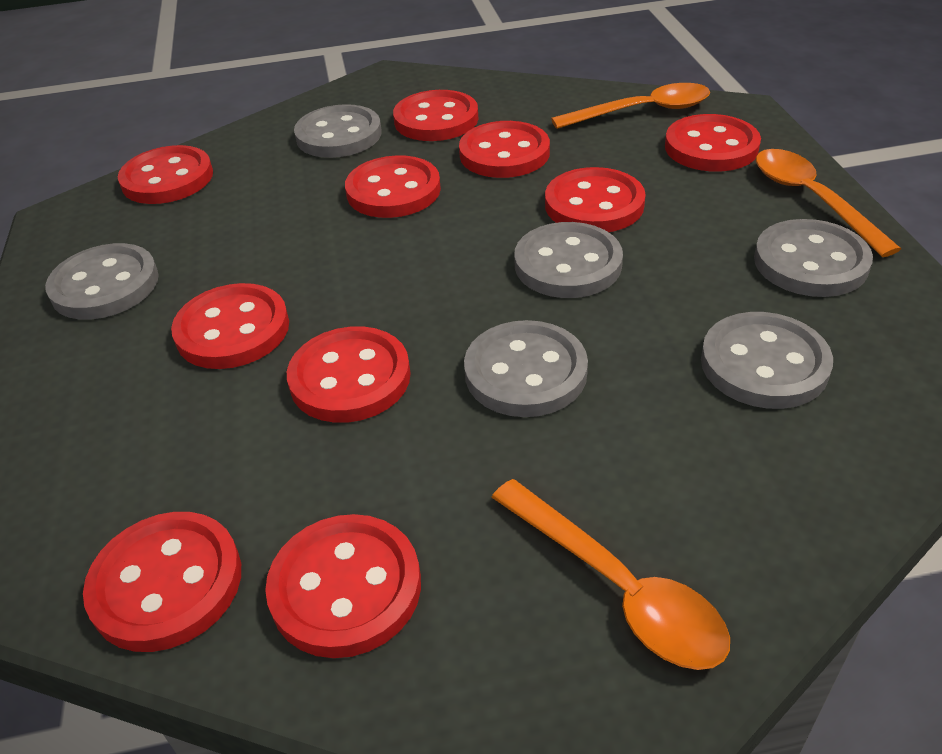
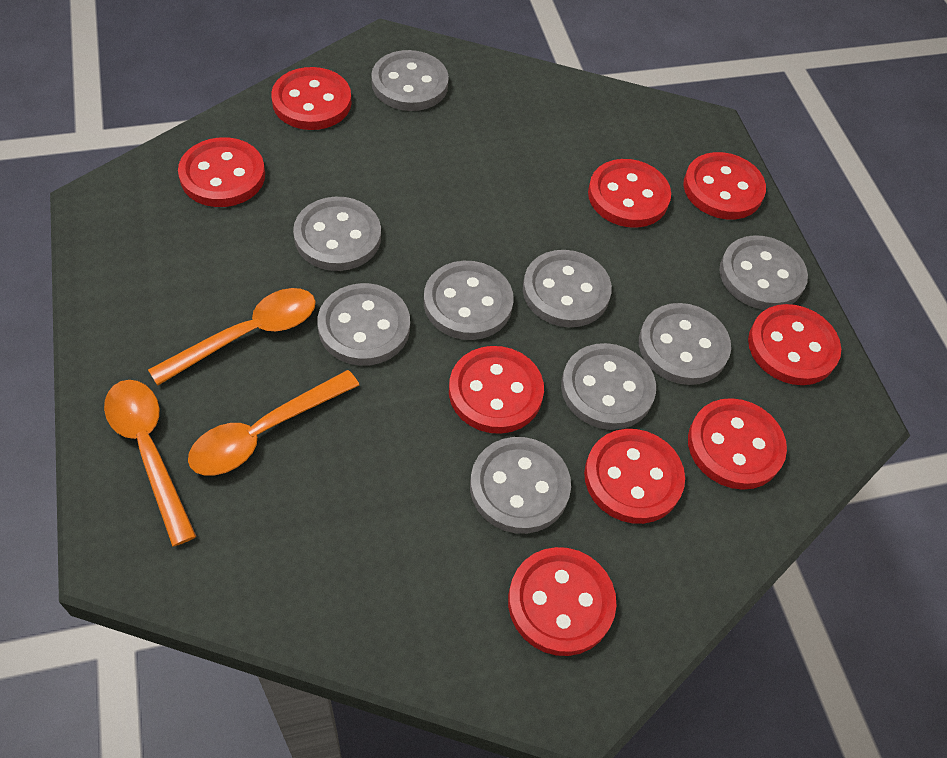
grey button: [45,243,159,320] [294,104,382,158] [464,320,588,417] [514,222,623,298] [701,312,833,409] [754,219,873,297] = 6 -> [293,197,381,271] [318,283,410,366] [371,50,449,111] [424,261,514,340] [470,437,571,534] [523,250,612,327] [561,343,656,430] [639,303,731,385] [719,235,808,310] = 9
red button: [83,512,241,652] [118,145,213,204] [171,283,289,369] [265,514,421,658] [287,326,411,423] [345,155,441,218] [393,90,478,141] [459,121,550,178] [545,167,646,232] [665,114,761,172] = 10 -> [178,137,265,207] [271,67,352,130] [449,346,544,434] [508,547,617,656] [584,429,685,524] [588,159,671,228] [683,152,766,219] [688,398,787,490] [748,304,841,385] = 9

